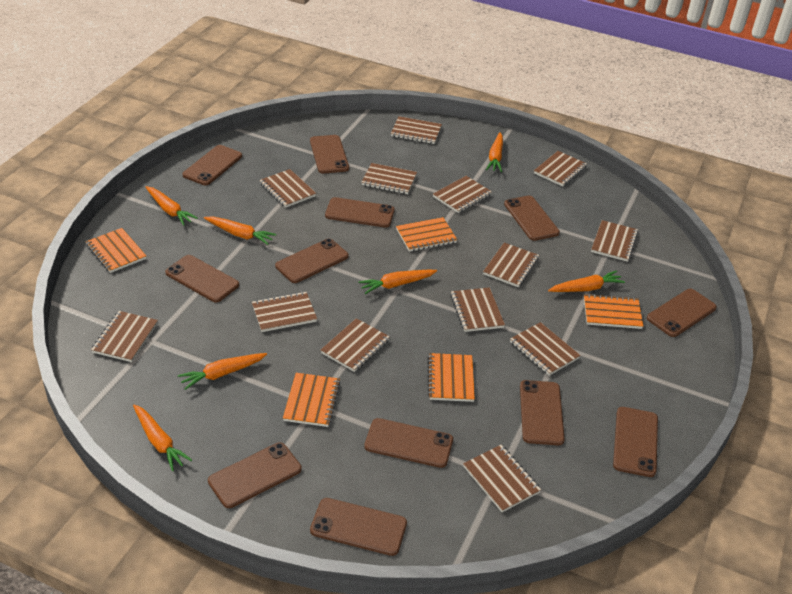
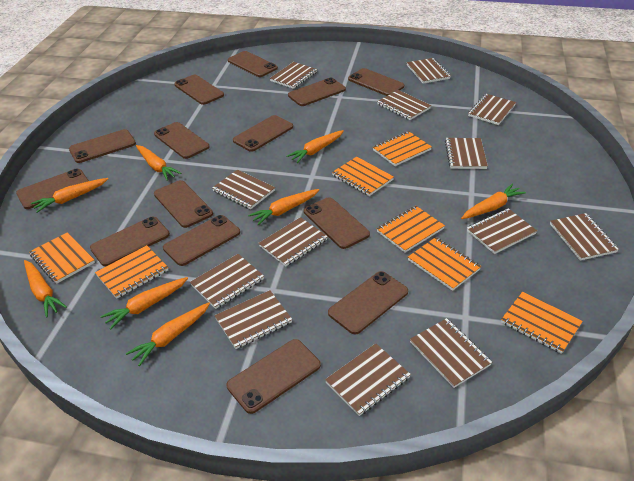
brown phone: [165,255,239,302] [182,145,242,185] [208,442,302,508] [275,239,349,283] [310,135,349,174] [310,498,407,556] [325,197,395,228] [364,418,453,468] [504,196,560,241] [520,380,565,445] [613,407,658,477] [647,289,717,337] = 12 -> [16,169,89,209] [69,129,136,163] [90,217,170,267] [154,122,209,159] [154,180,213,228] [163,215,240,266] [174,75,224,105] [226,339,321,414] [228,51,278,77] [233,115,293,152] [288,78,346,106] [304,197,370,249] [328,271,408,334] [348,68,404,96] = 14
orange carrot: [133,404,192,471] [146,186,198,226] [178,353,267,390] [204,216,276,245] [359,270,437,294] [486,132,503,172] [548,271,625,292] = 7 -> [24,260,67,318] [31,178,108,213] [100,277,188,330] [126,302,210,367] [136,145,181,181] [248,189,320,225] [287,130,344,163] [461,184,526,219] = 8
orange notebook: [86,228,146,273] [283,373,340,427] [396,217,457,252] [427,353,475,402] [584,294,643,329] = 5 -> [29,232,95,284] [95,245,168,299] [332,157,394,196] [373,131,432,166] [377,206,445,253] [408,237,481,291] [501,292,583,354] = 7

